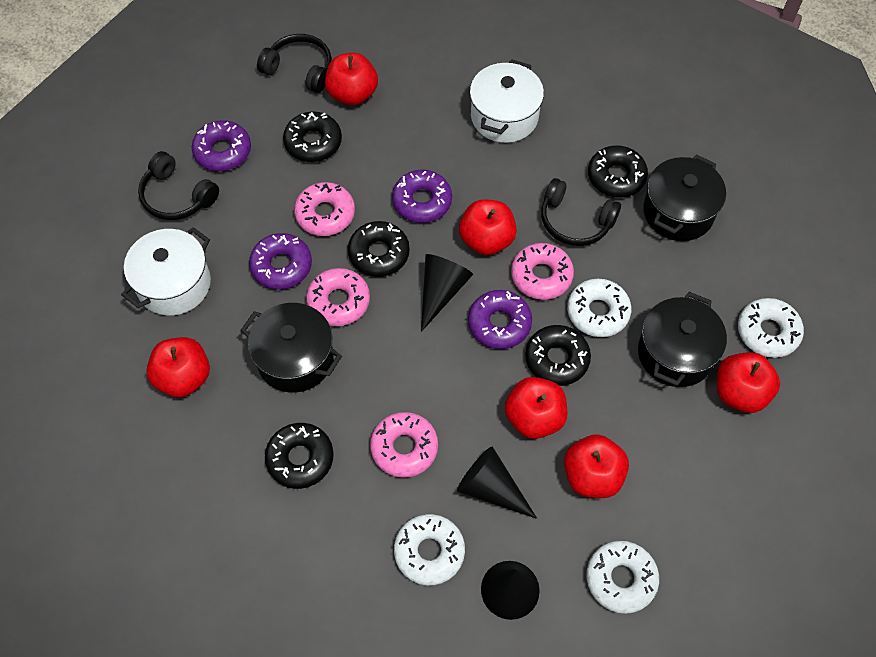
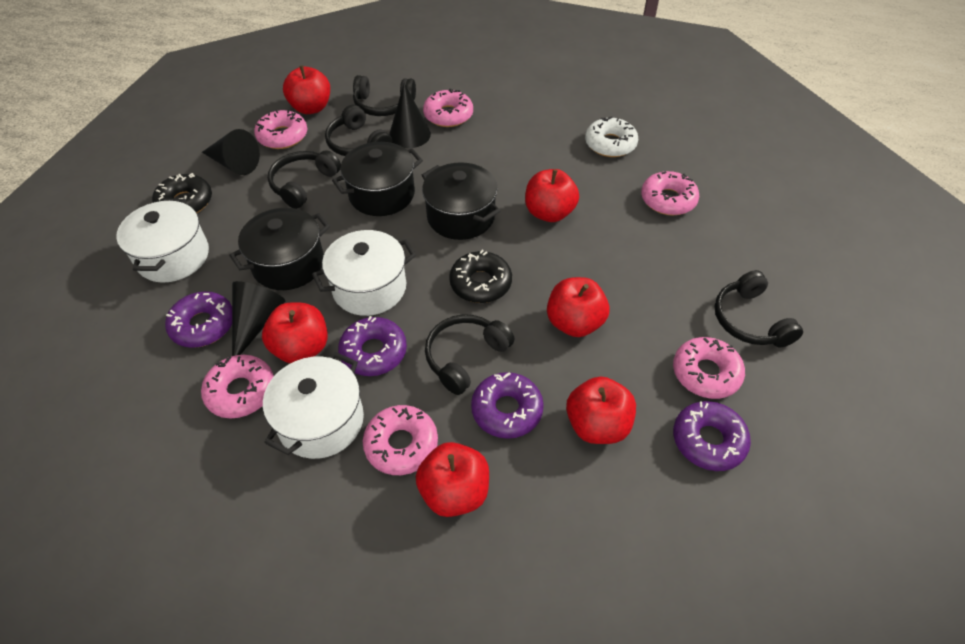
black donut: [265,423,334,489] [283,111,342,162] [348,221,410,277] [525,325,591,386] [588,145,648,198] = 5 -> [152,173,212,213] [449,250,512,303] = 2
black headphones: [138,151,219,220] [257,34,332,93] [541,178,621,246] = 3 -> [268,150,341,209] [325,105,393,156] [353,75,416,116] [425,314,515,395] [714,270,803,347] = 5
pink donut: [294,182,355,236] [306,268,370,326] [370,412,438,478] [511,243,574,300] = 4 -> [201,355,274,419] [254,110,307,149] [363,405,438,475] [423,88,473,127] [641,171,699,215] [673,337,745,399] = 6
white donut: [394,514,465,585] [567,278,631,337] [586,540,659,614] [738,298,804,358] = 4 -> [585,116,638,157] = 1
white pot: [121,227,211,316] [470,59,544,143] = 2 -> [116,199,209,283] [263,352,364,459] [312,230,416,316] = 3

